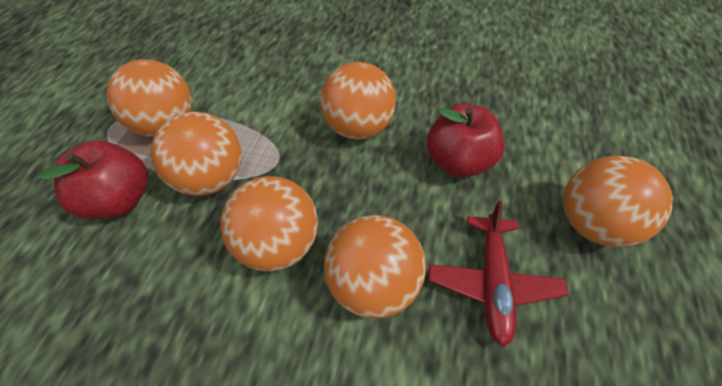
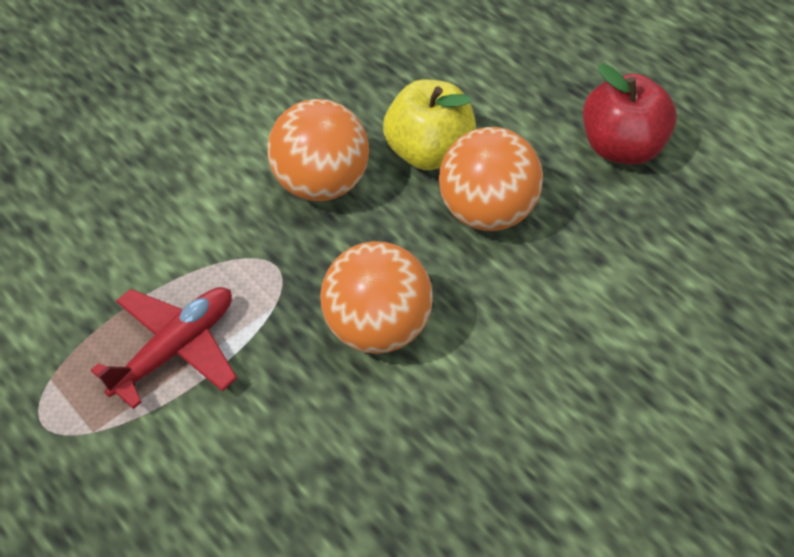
orange ball: [106,59,192,137] [151,112,242,196] [220,176,318,271] [321,62,396,140] [324,215,426,319] [563,155,673,247] = 6 -> [267,99,369,201] [320,241,433,354] [439,127,543,231] = 3
red apple: [37,141,148,219] [427,104,505,178] = 2 -> [583,64,677,165] = 1
yellow apple: none = 0 -> [383,79,476,170] = 1

